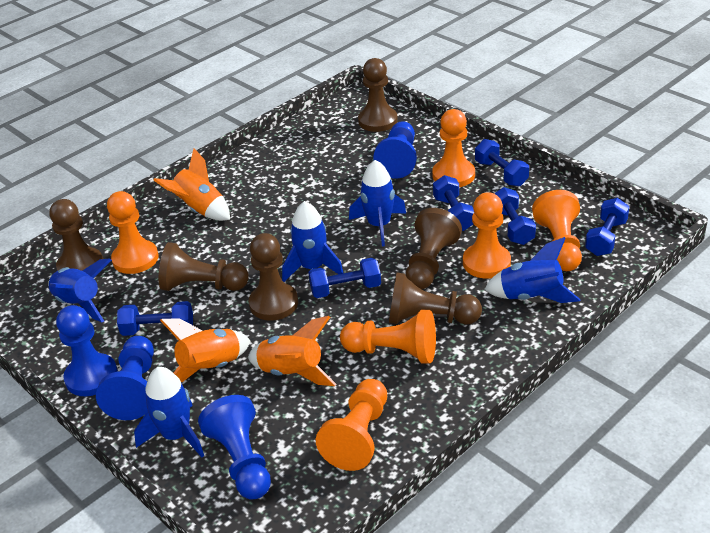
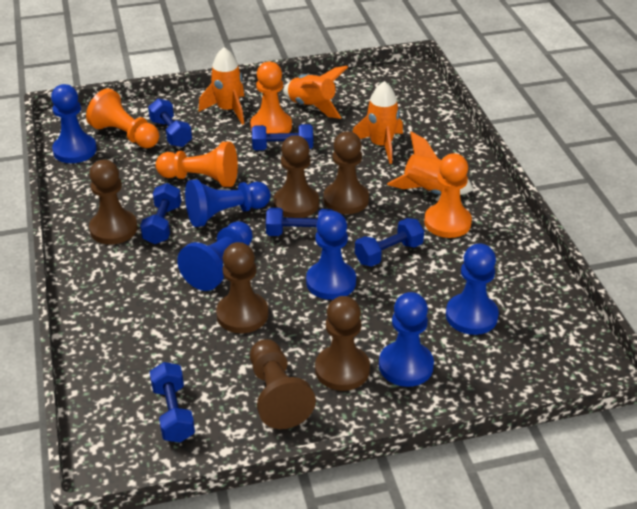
blue pawn: [56,305,118,396] [96,336,154,420] [198,395,271,500] [373,121,417,179] = 4 -> [51,84,97,163] [177,221,253,291] [185,179,271,227] [306,211,356,300] [379,292,434,387] [446,243,499,335] = 6
blue rocket: [48,258,112,322] [134,367,204,458] [282,201,343,282] [349,160,406,247] [484,237,581,303] = 5 -> none = 0
orange pawn: [107,191,158,274] [316,379,387,471] [340,310,436,363] [432,109,475,187] [463,192,511,279] [532,190,582,271] = 6 -> [86,88,159,148] [156,142,238,187] [250,62,292,134] [424,153,472,238] = 4
orange rocket: [154,148,230,221] [160,318,251,382] [248,316,337,386] = 3 -> [198,47,244,125] [283,66,348,119] [353,81,403,164] [387,131,473,195] = 4

